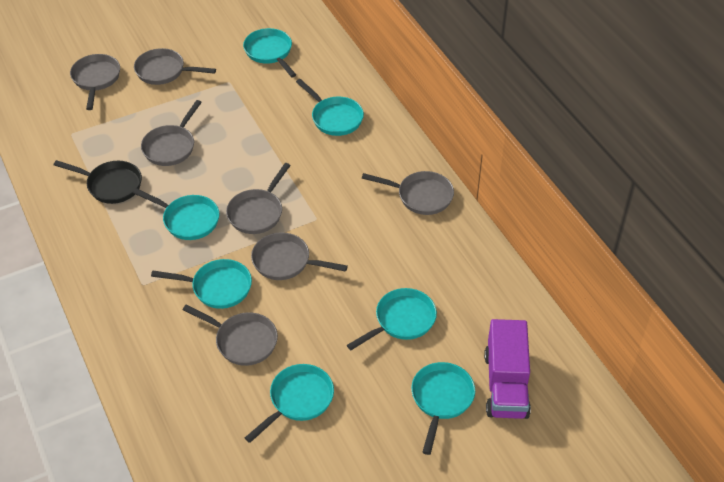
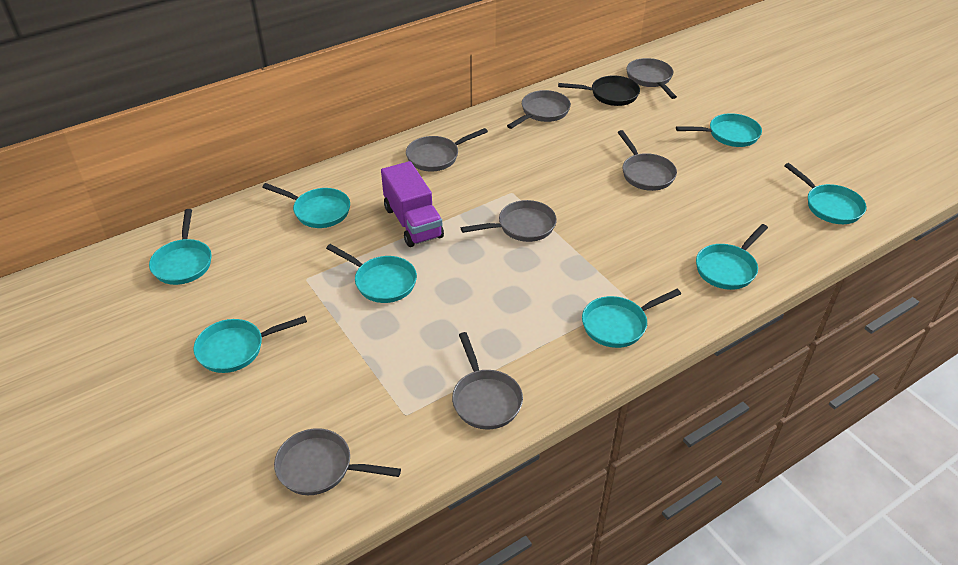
turquoise pan: [133,188,219,240] [151,259,252,309] [243,28,296,77] [245,364,334,443] [296,79,364,136] [347,288,437,350] [411,362,475,455] = 7 -> [149,209,211,285] [193,316,307,373] [262,183,350,228] [326,244,417,303] [582,289,681,348] [676,113,762,147] [696,224,768,290] [784,163,867,224] = 8

